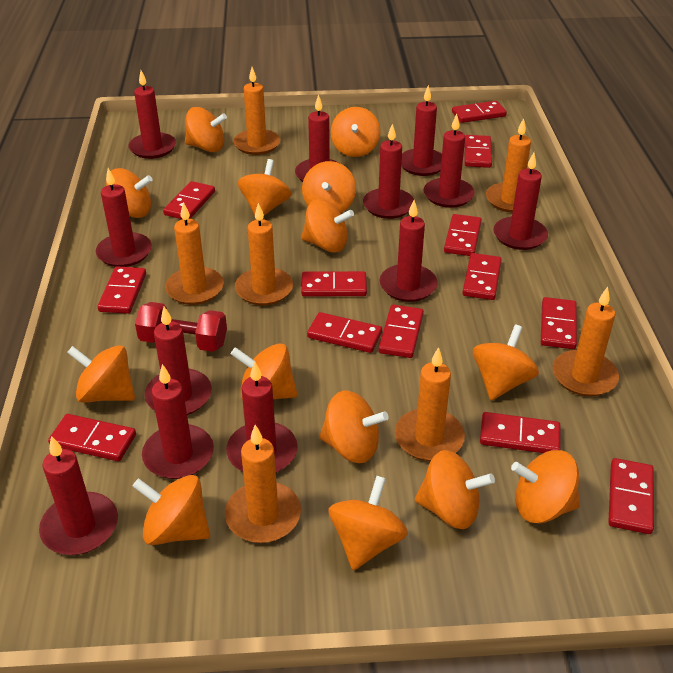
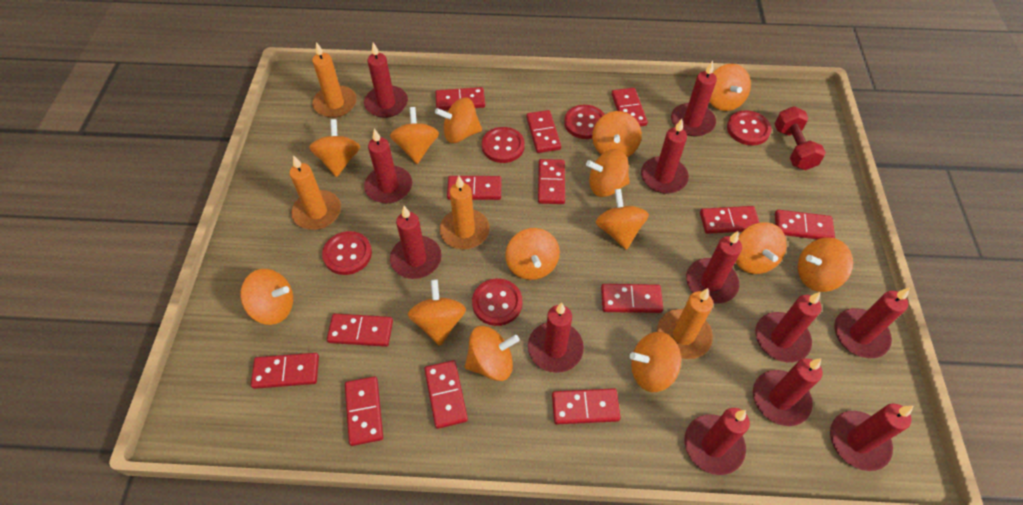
orange candle: [165,202,224,305] [225,425,301,543] [233,67,280,155] [235,203,293,306] [395,347,465,461] [486,118,531,213] [552,287,619,396] = 7 -> [289,155,341,230] [312,42,357,118] [439,176,490,249] [657,288,713,359] = 4
red button: none = 0 -> [322,231,372,275] [472,278,522,326] [482,127,525,163] [564,105,605,139] [727,110,771,146] = 5

